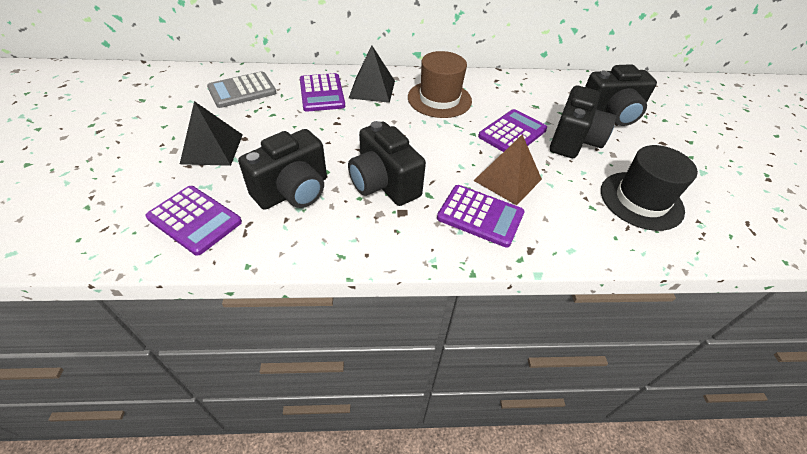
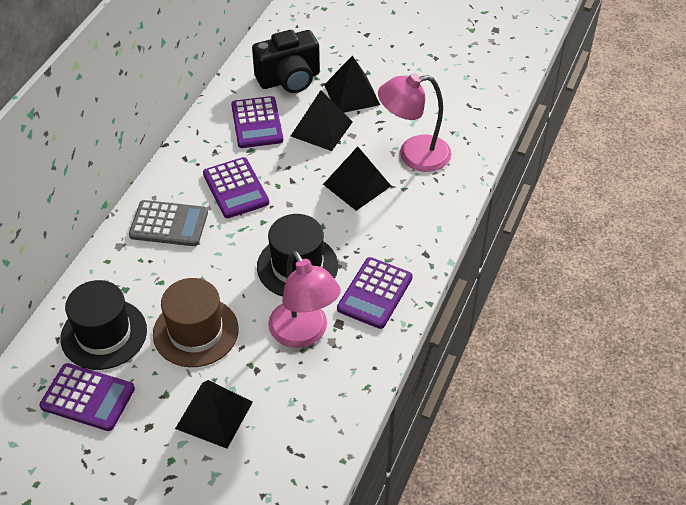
black camera: [238,129,327,210] [348,121,426,206] [550,86,616,158] [585,64,657,126] = 4 -> [252,30,320,93] = 1
black hat: [601,145,698,231] = 1 -> [61,280,147,370] [257,214,338,297] = 2
black pyramid: [180,101,243,166] [349,46,395,103] = 2 -> [175,380,253,449] [291,90,353,151] [323,146,391,211] [324,55,380,113] = 4
brown pyramid: [473,134,542,205] = 1 -> none = 0
pink lamp: none = 0 -> [268,250,341,348] [378,73,452,172] = 2

